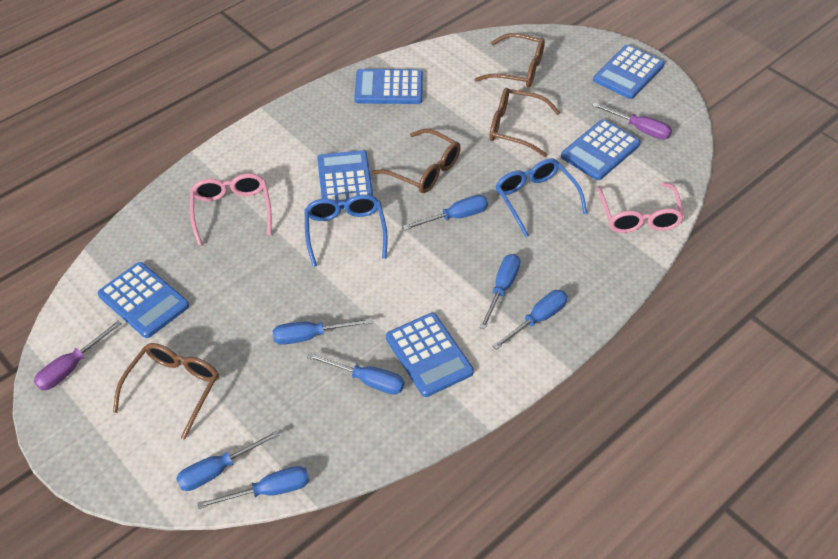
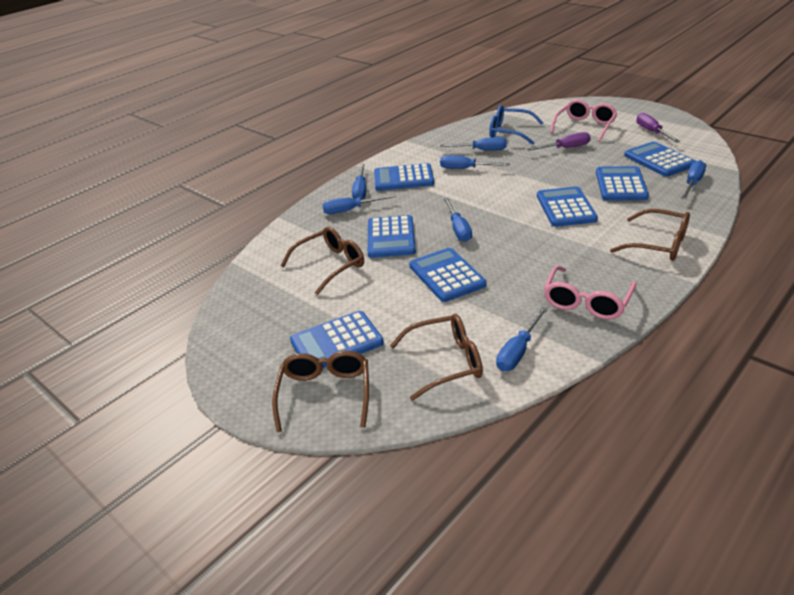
blue calculator: [98,262,189,338] [317,150,373,209] [354,69,423,104] [386,313,474,397] [561,119,640,180] [593,45,665,99] = 6 -> [290,311,384,368] [368,215,416,258] [374,163,434,191] [409,248,487,302] [537,187,598,227] [596,166,649,200] [624,141,695,177] = 7
blue glasses: [304,194,388,267] [496,159,587,237] = 2 -> [489,105,544,145] = 1

